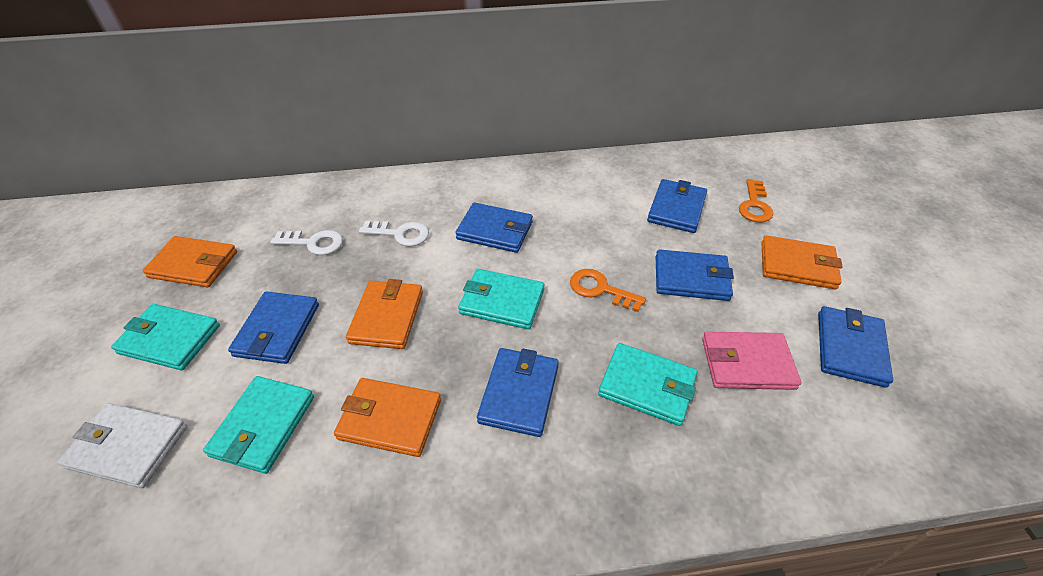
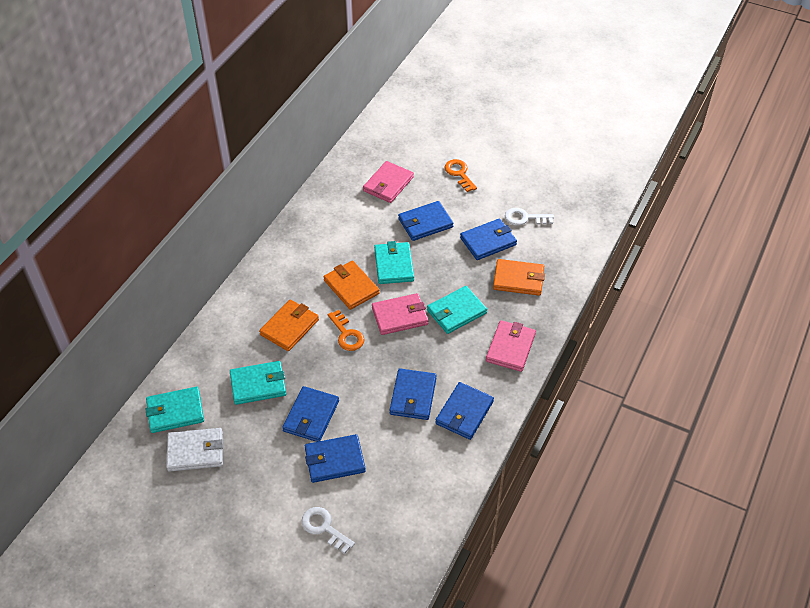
orange wallet: [142,236,237,287] [334,378,441,457] [346,279,423,349] [761,235,842,289] = 4 -> [259,300,319,351] [324,261,380,310] [493,259,545,296] = 3
pink wallet: [702,332,801,390] = 1 -> [363,161,414,203] [372,293,428,335] [486,320,536,372] = 3

